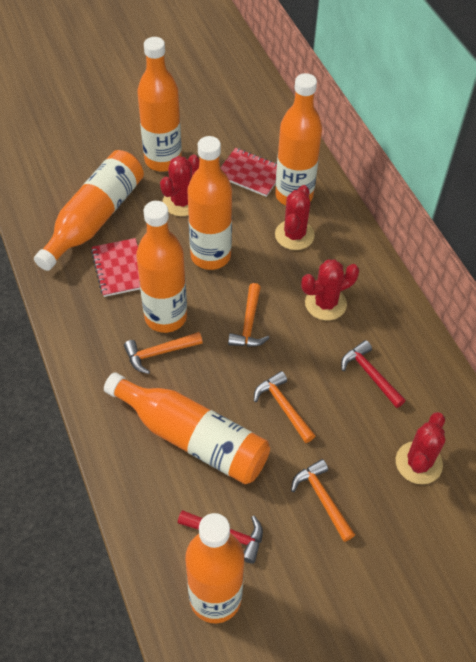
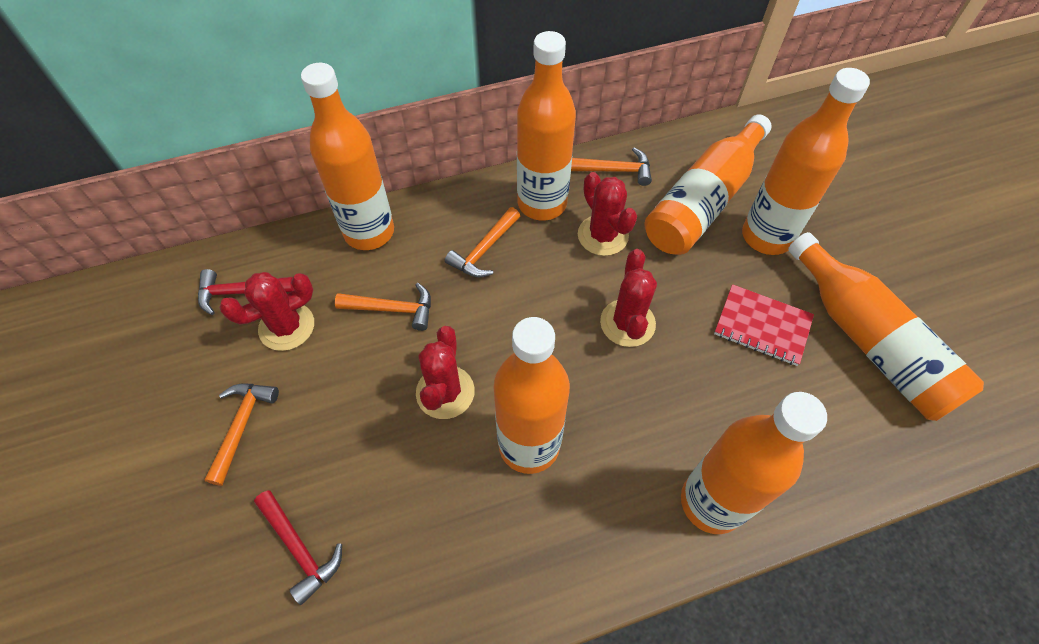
red notebook: [91,238,140,297] [220,148,277,197] = 2 -> [714,284,814,366] = 1

